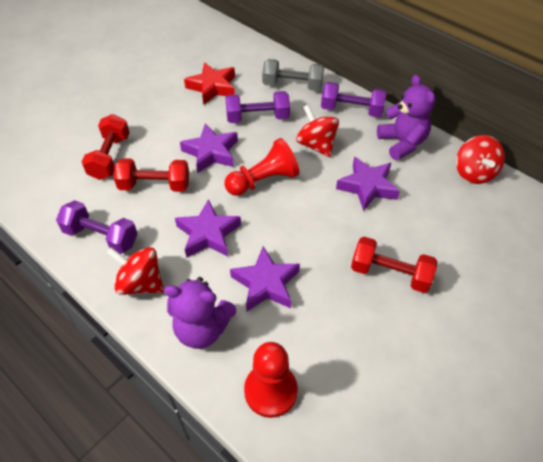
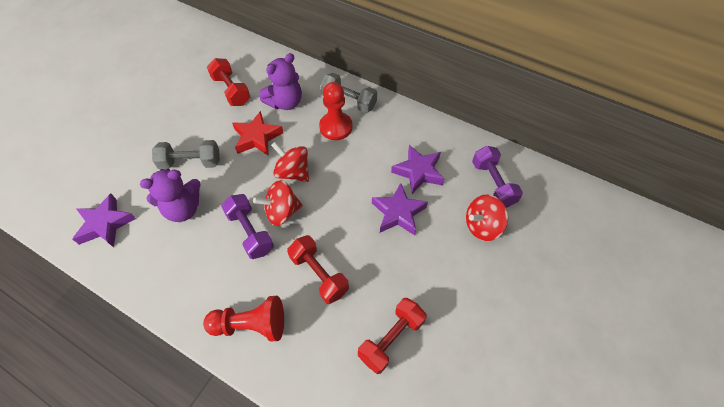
grey dumbbell: [262,59,324,91] = 1 -> [152,140,220,170] [321,73,377,113] = 2
purple dumbbell: [56,200,138,254] [225,91,290,123] [321,82,387,117] = 3 -> [221,194,274,259] [472,146,523,208] = 2
purple star: [175,199,241,258] [180,124,238,173] [230,246,300,312] [336,157,400,211] = 4 -> [73,194,136,248] [372,183,428,235] [391,145,444,194] = 3

